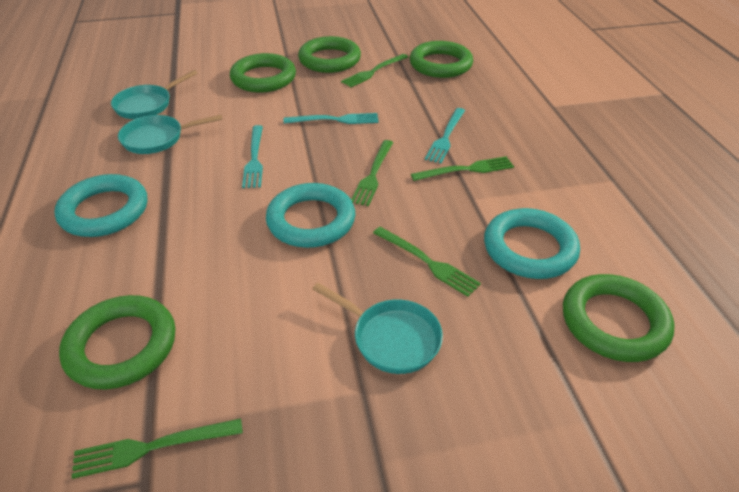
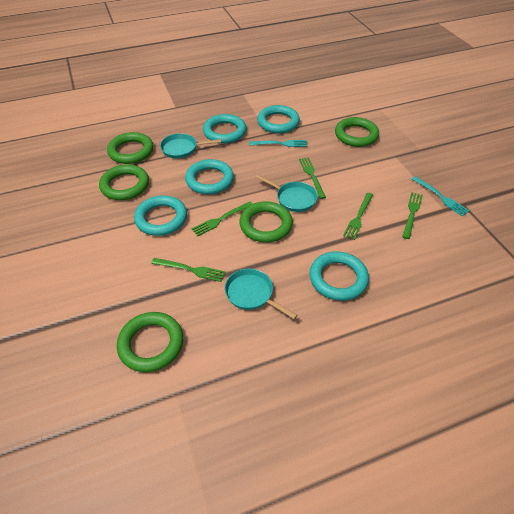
turquoise fork: [242,125,263,188] [284,113,379,124] [425,108,465,163] = 3 -> [249,140,307,147] [412,176,469,216] = 2
turquoise ring: [54,174,147,237] [266,183,355,248] [484,208,580,279] = 3 -> [134,195,187,236] [185,159,234,195] [203,114,246,144] [257,105,300,134] [309,251,369,301] = 5

